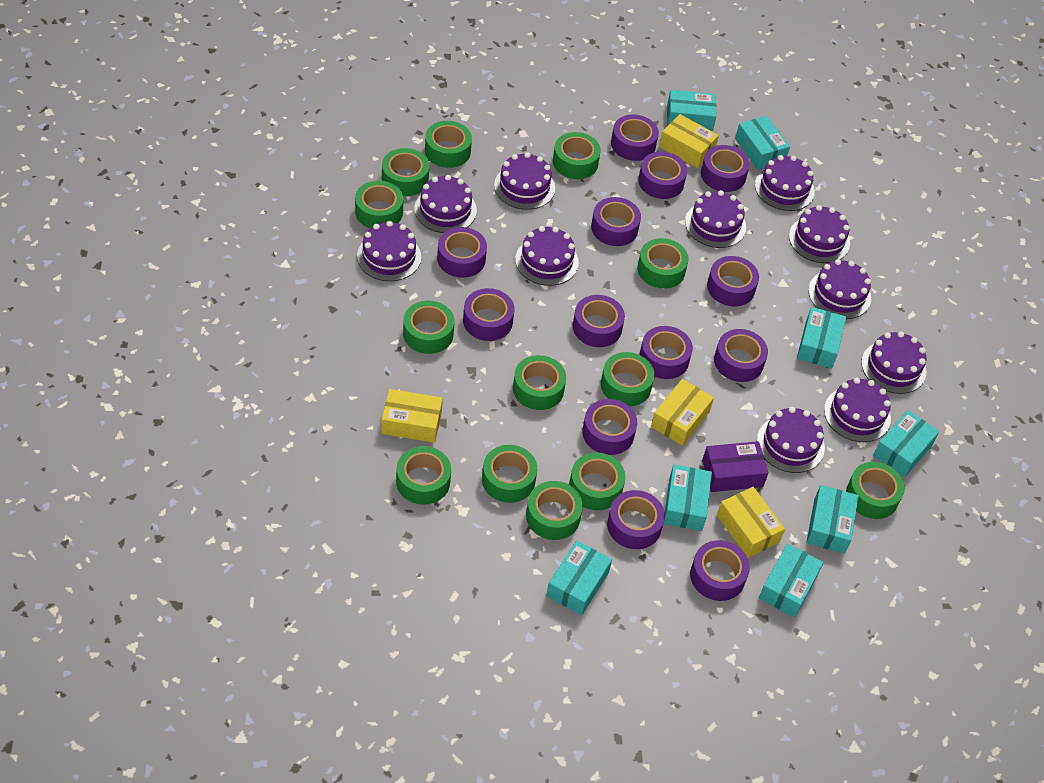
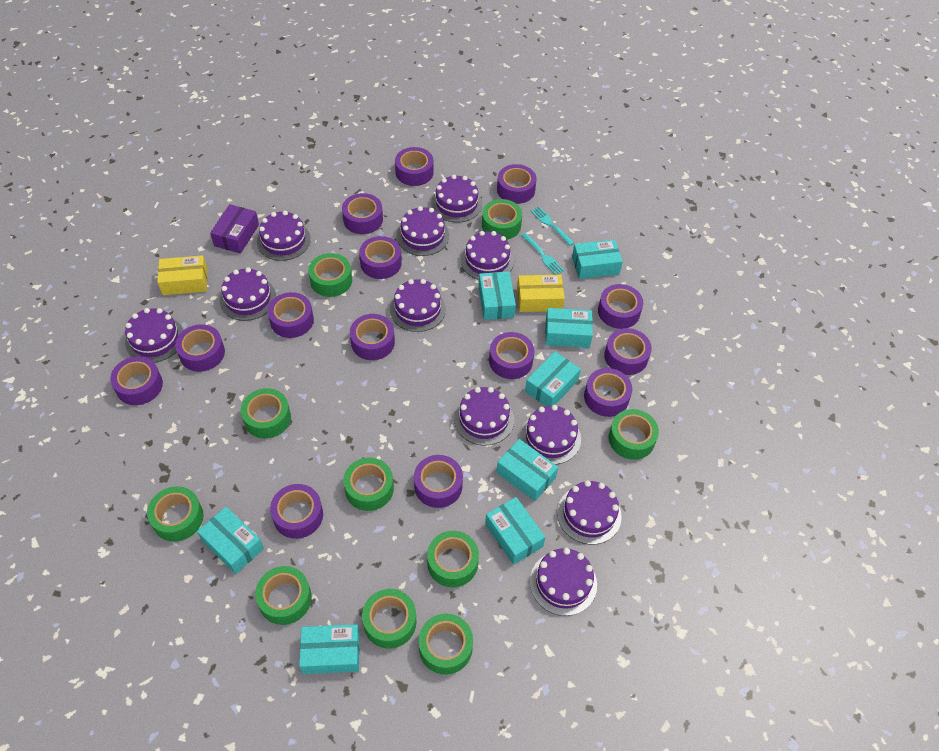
green tape: [355,180,403,228] [382,148,429,196] [396,446,451,505] [403,301,454,354] [425,121,472,168] [482,445,537,503] [513,355,566,410] [526,481,583,540] [553,132,601,179] [569,452,625,510] [601,352,655,406] [637,238,689,289] [846,462,905,519] = 13 -> [147,486,204,542] [241,388,291,438] [255,566,312,625] [308,253,352,297] [343,458,394,511] [362,589,416,649] [419,614,473,675] [427,531,479,587] [482,199,522,240] [609,409,659,460] = 10
purple tape: [437,227,487,278] [463,288,515,341] [573,295,625,347] [582,399,637,455] [591,197,641,246] [607,490,665,549] [611,114,659,161] [638,152,687,199] [639,326,693,379] [690,540,750,601] [701,145,750,192] [707,256,759,307] [714,329,768,382] = 13 -> [110,356,163,405] [175,324,225,372] [268,292,314,338] [270,484,323,539] [342,193,383,234] [350,314,395,360] [359,236,402,279] [395,147,434,186] [414,455,463,508] [489,332,535,379] [497,164,537,204] [584,368,632,417] [598,284,643,329] [604,328,652,375] = 14
turquoise fork: none = 0 -> [521,233,564,275] [531,207,574,246] = 2
yellow box: [381,389,443,443] [651,379,714,446] [659,114,719,168] [717,487,785,558] = 4 -> [157,255,207,295] [517,275,565,312] = 2

